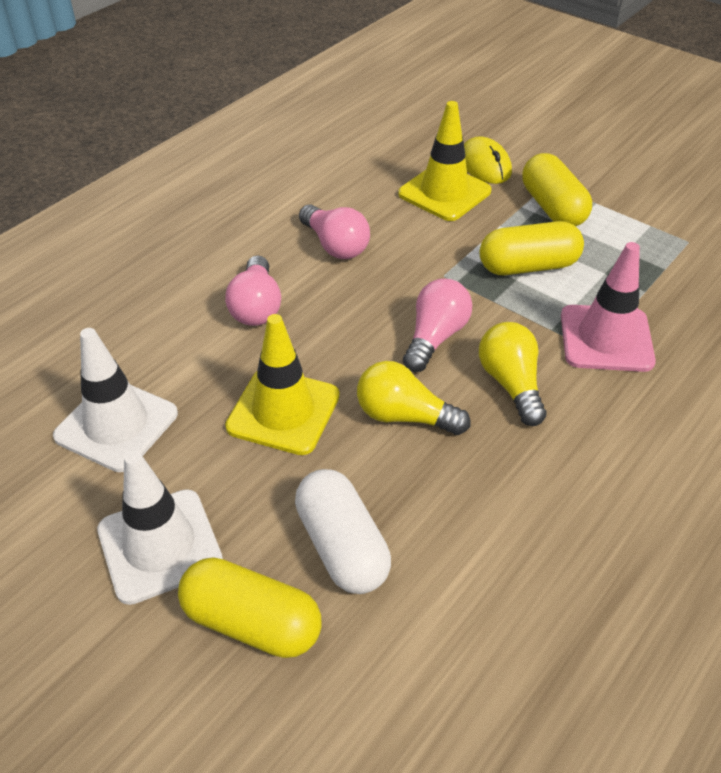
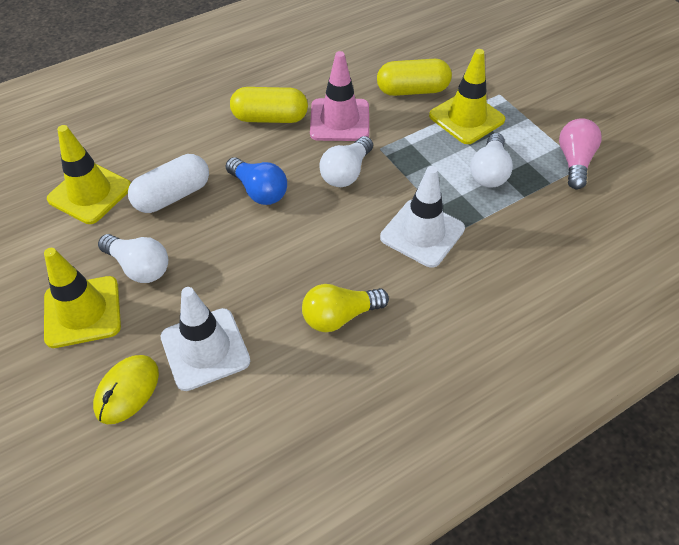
blue light bulb: none = 0 -> [226,157,287,205] = 1
pink light bulb: [225,255,281,326] [299,204,370,259] [403,278,472,372] = 3 -> [559,118,602,189] = 1
white light bulb: none = 0 -> [98,234,168,283] [319,136,373,187] [470,133,513,188] = 3
yellow capsule: [178,557,322,658] [480,221,584,275] [522,153,592,226] = 3 -> [230,87,308,123] [377,59,452,96] = 2
yellow light bulb: [357,361,470,435] [479,322,546,426] = 2 -> [302,284,389,332] = 1
yellow traffic cone: [225,314,340,455] [398,101,491,221] = 2 -> [44,248,121,348] [47,125,131,224] [429,49,505,144] = 3

